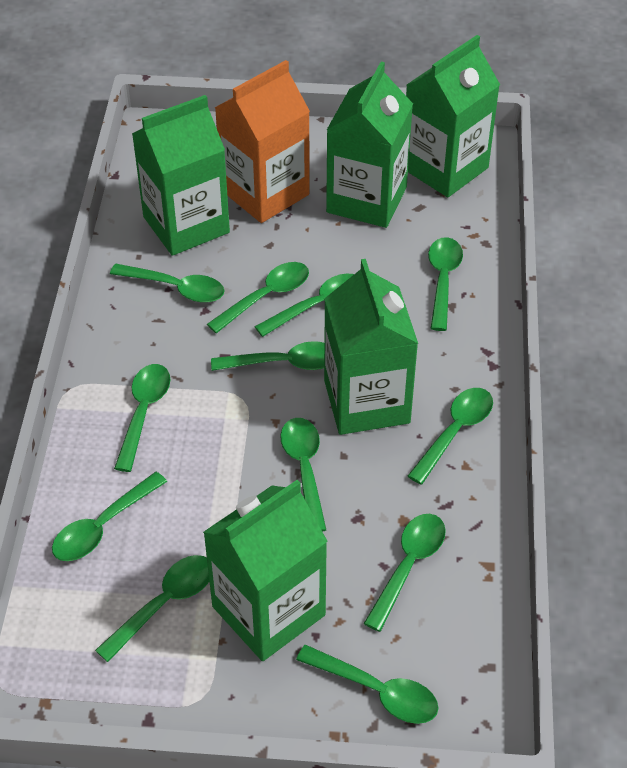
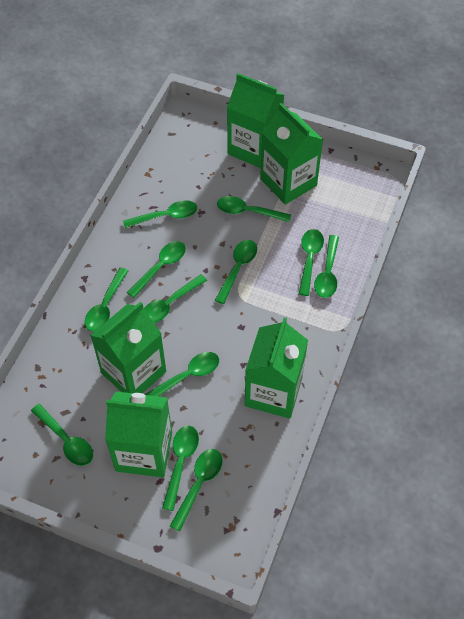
orange carton: [215,60,310,223] = 1 -> none = 0

